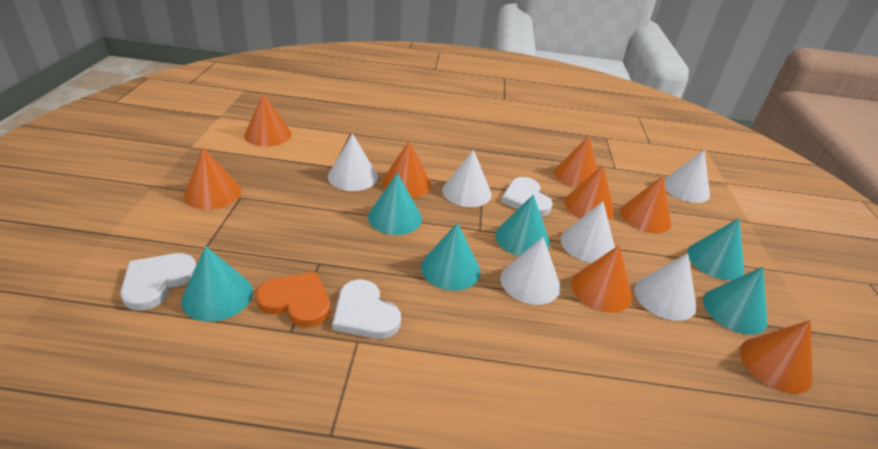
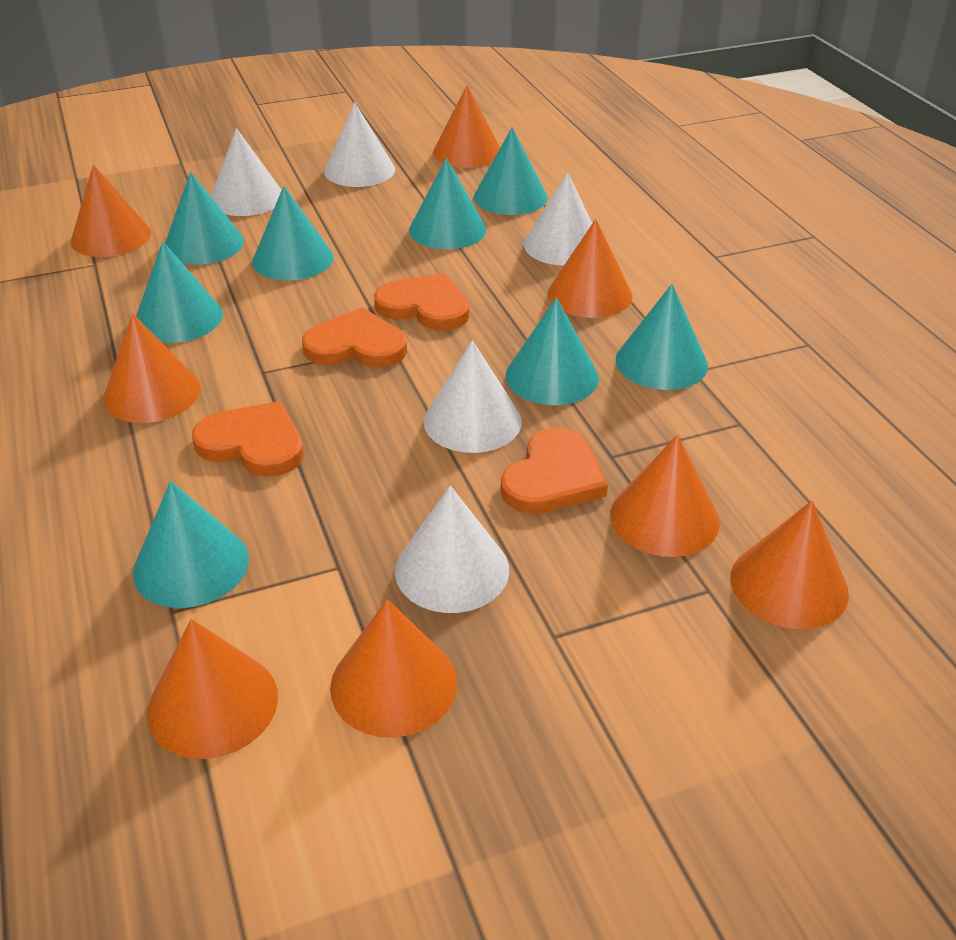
orange heart: [256,272,330,327] = 1 -> [192,401,304,477] [302,307,407,368] [374,273,470,331] [501,427,608,514] = 4
turquoise cone: [181,246,253,322] [368,173,422,235] [421,223,480,291] [495,194,550,256] [687,218,744,280] [703,267,768,335] = 6 -> [133,481,249,608] [136,241,223,343] [165,171,244,265] [252,186,334,281] [409,158,486,249] [474,127,548,215] [506,297,599,405] [615,284,708,390] = 8
white cone: [328,134,378,191] [442,150,492,207] [501,237,561,305] [561,201,615,263] [634,253,696,321] [664,150,710,203] = 6 -> [211,128,282,216] [324,102,395,187] [395,485,509,613] [424,340,522,453] [524,172,592,266] = 5
white heart: [120,253,196,311] [332,280,401,339] [501,177,553,216] = 3 -> none = 0

